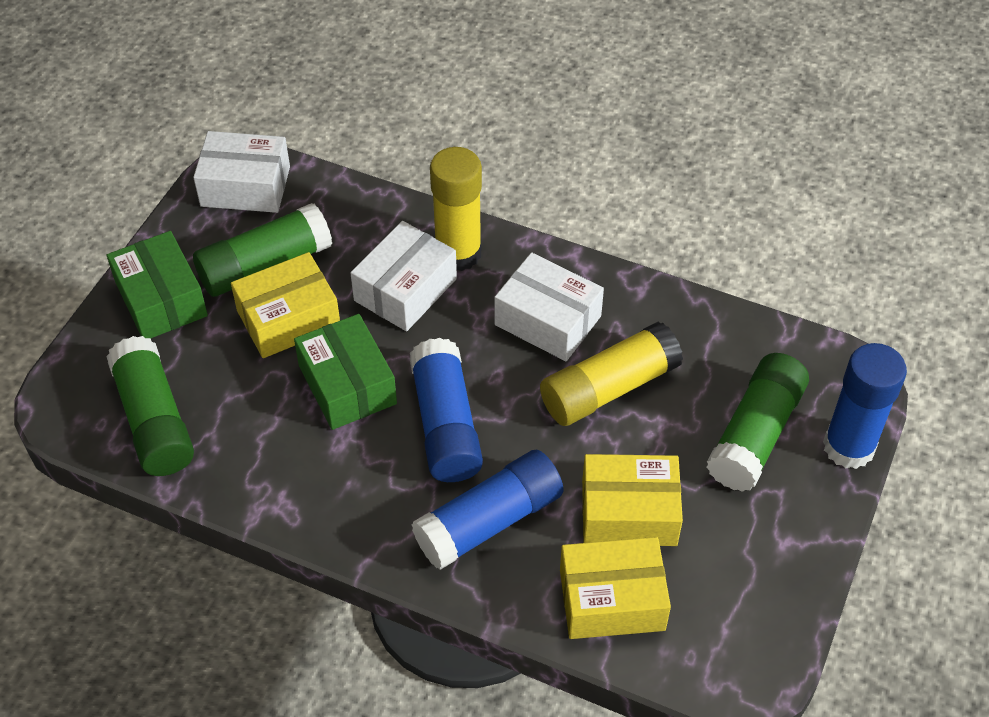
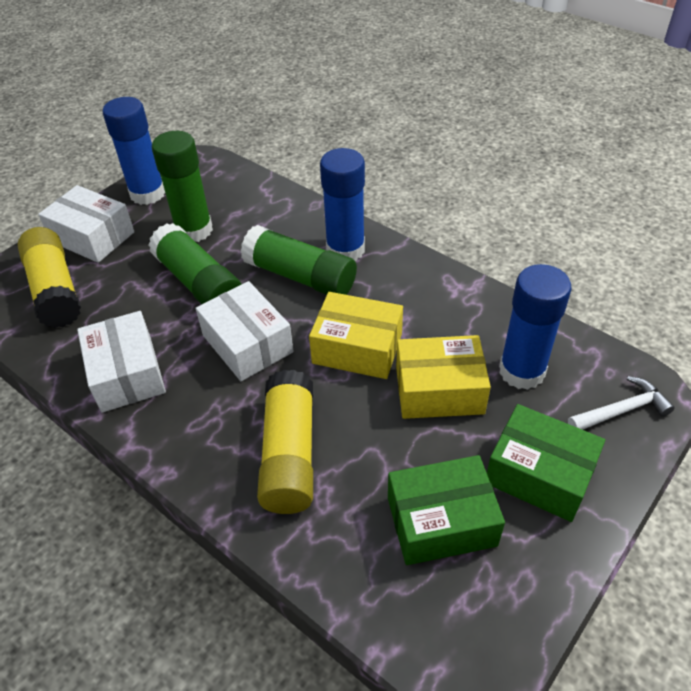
white hammer: none = 0 -> [568,376,675,430] = 1
yellow box: [231,252,340,358] [560,537,671,639] [582,454,683,546] = 3 -> [309,292,403,379] [396,335,491,419] = 2

